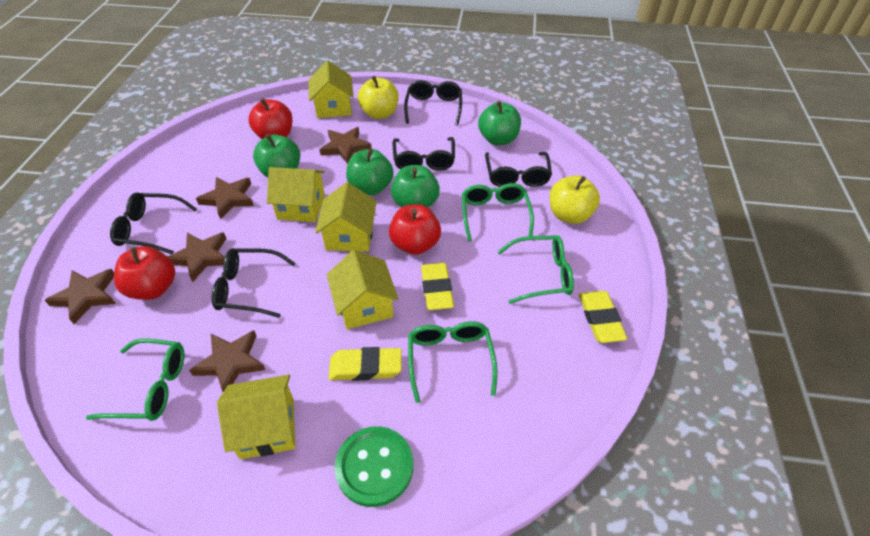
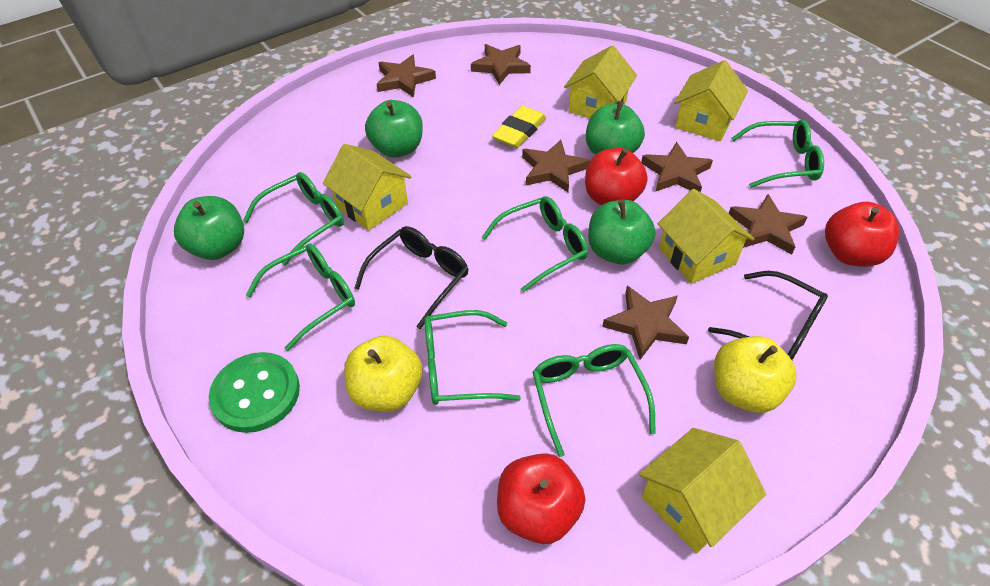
black glasses: [110,192,197,254] [212,248,296,318] [392,137,455,171] [404,80,462,126] [485,152,552,187] = 5 -> [354,226,468,329] [708,271,828,360] = 2
brown star: [45,269,116,324] [168,232,227,282] [189,330,265,392] [196,177,254,220] [319,127,372,164] = 5 -> [377,55,436,98] [471,44,531,85] [522,140,590,192] [602,286,689,360] [641,142,713,192] [728,194,807,255] = 6
green glasses: [86,339,185,421] [408,321,498,403] [462,183,534,242] [497,235,574,304] = 4 -> [243,172,344,265] [246,243,355,351] [425,310,521,405] [481,196,588,292] [532,344,656,457] [731,120,824,188] = 6
yellow eraser: [329,347,402,381] [421,263,454,310] [579,291,627,343] = 3 -> [492,106,546,148] = 1

